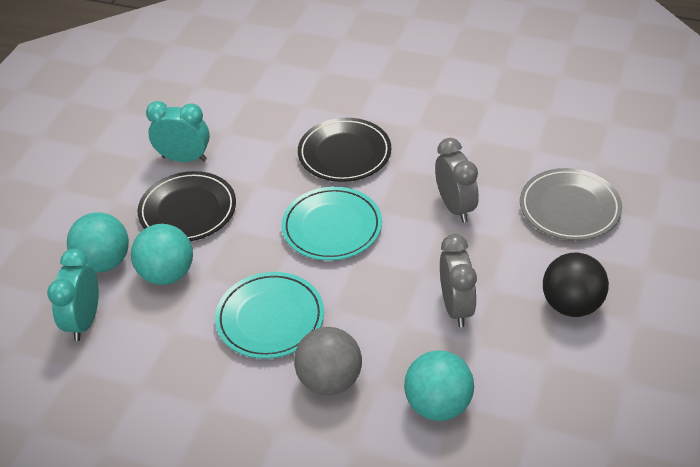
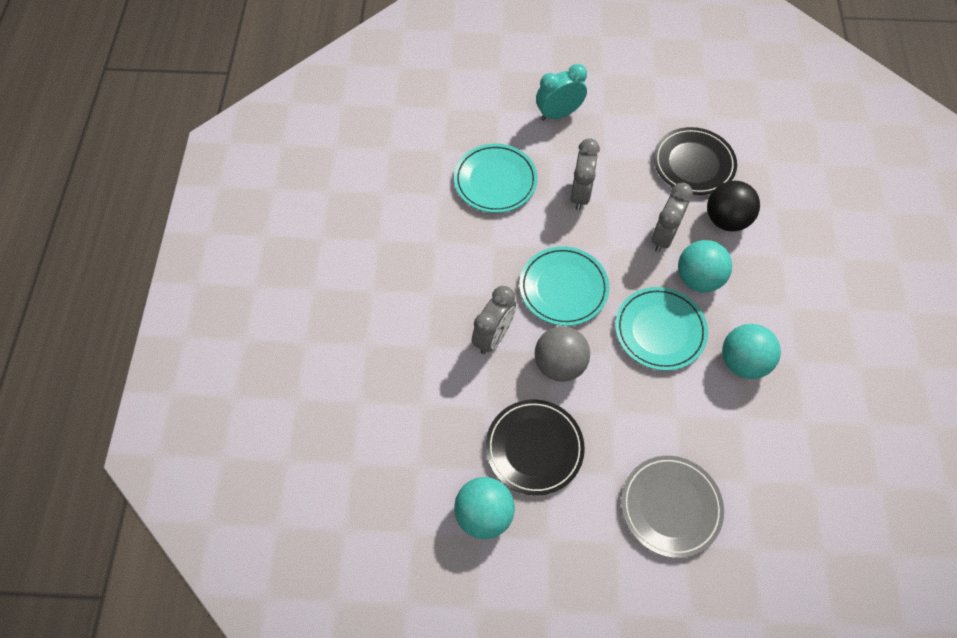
grey clock: [435,138,479,223] [440,234,477,327] = 2 -> [472,286,516,354] [570,138,600,210] [651,183,693,252] = 3
turquoise clock: [47,249,99,341] [146,101,210,162] = 2 -> [536,64,587,121] = 1
turquoise plate: [215,272,324,359] [281,187,382,261] = 2 -> [454,144,538,213] [520,246,609,326] [615,287,708,371] = 3

